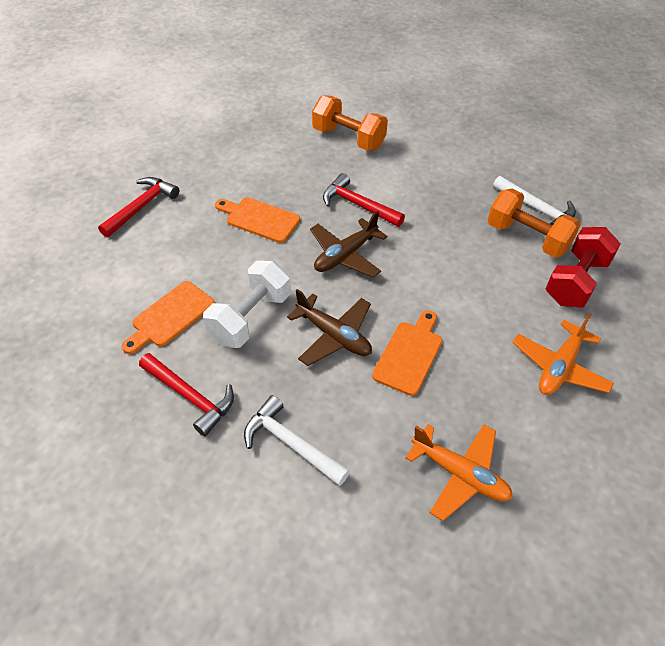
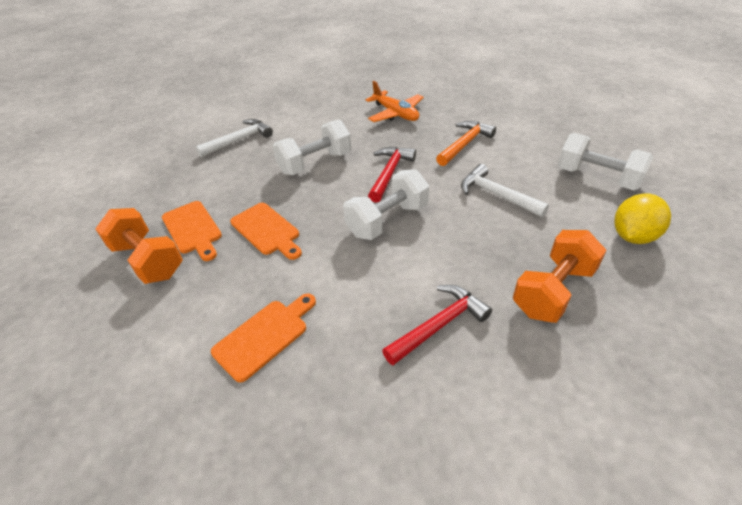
brown plane: [287,289,372,366] [310,211,387,277] = 2 -> none = 0
orange hammer: none = 0 -> [436,121,496,166] = 1
orange plane: [405,424,513,521] [512,313,614,395] = 2 -> [365,81,424,122] = 1
red dumbbell: [546,227,621,307] = 1 -> none = 0
red hammer: [98,177,179,237] [139,353,234,436] [323,173,405,227] = 3 -> [368,147,416,203] [382,285,492,365] = 2
white dumbbell: [203,261,291,348] = 1 -> [273,119,351,175] [343,169,429,240] [558,133,653,190] = 3
yellow lemon: none = 0 -> [614,193,671,244] = 1

